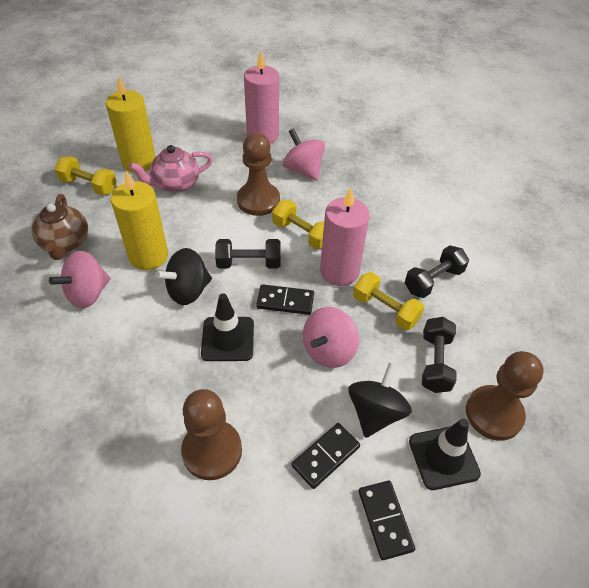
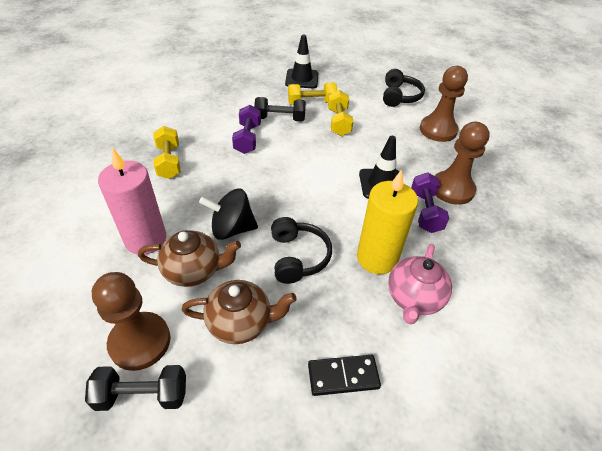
black domino: [256,284,314,315] [292,423,360,489] [359,481,415,560] = 3 -> [308,355,381,396] = 1
black dumbbell: [215,239,281,269] [405,245,469,298] [422,317,456,393] = 3 -> [85,365,186,411] [254,97,306,121] = 2
black headphones: none = 0 -> [271,217,332,284] [383,69,425,107] = 2
black spinning top: [155,248,212,305] [349,362,412,438] = 2 -> [199,189,258,240] = 1
brown teapot: [32,194,88,260] = 1 -> [138,230,241,287] [182,280,297,344] = 2
pink candle: [244,51,279,144] [320,188,370,286] = 2 -> [98,148,166,255] = 1
pink spinning top: [49,251,111,308] [283,128,325,181] [303,307,359,368] = 3 -> none = 0
purple dumbbell: none = 0 -> [232,105,261,154] [411,172,449,233] = 2
yellow candle: [106,76,156,173] [111,171,168,270] = 2 -> [357,169,418,274] = 1

